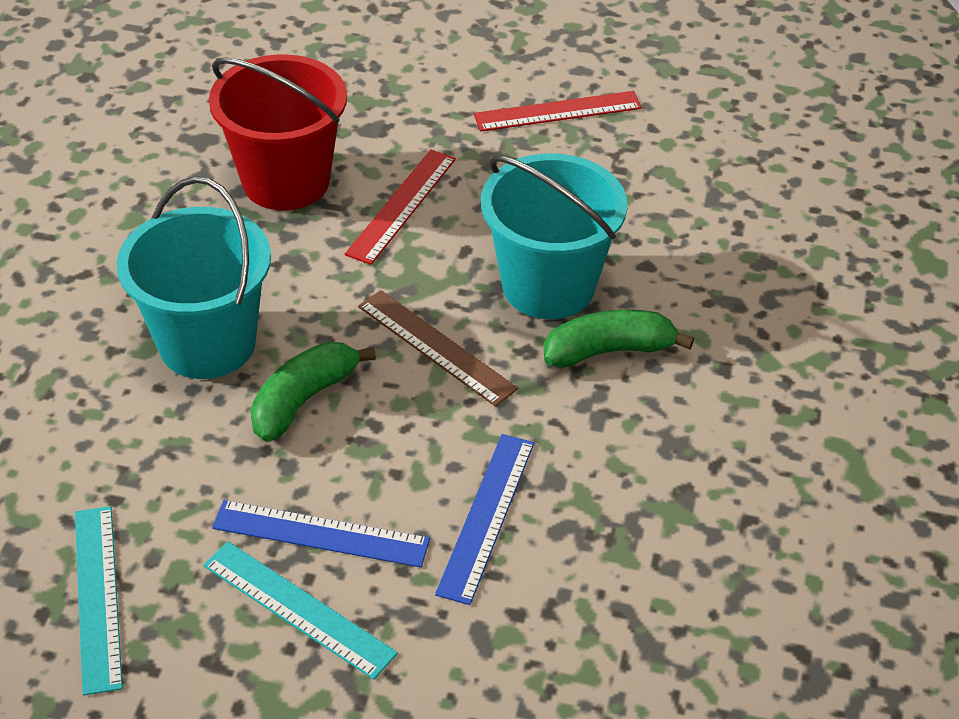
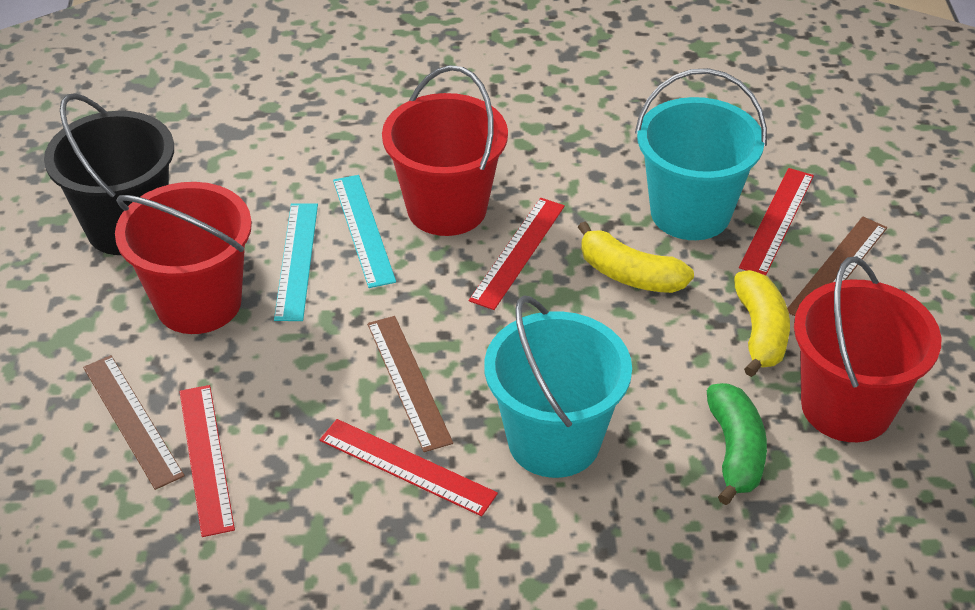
black bucket: none = 0 -> [44,93,174,255] = 1
blue ruler: [212,500,430,567] [435,434,534,605] = 2 -> none = 0
brown ruler: [358,290,518,407] = 1 -> [83,355,185,490] [367,316,453,452] [787,217,887,316] = 3
green banana: [250,342,376,441] [544,310,694,368] = 2 -> [707,383,767,505] = 1
red bucket: [209,54,347,211] = 1 -> [115,182,252,334] [382,65,508,236] [794,256,941,442] = 3
red ruler: [345,150,456,265] [474,91,642,131] = 2 -> [180,385,235,537] [320,419,498,516] [469,198,565,310] [739,168,814,275] = 4
yellow banana: none = 0 -> [578,221,694,293] [734,270,790,377] = 2

